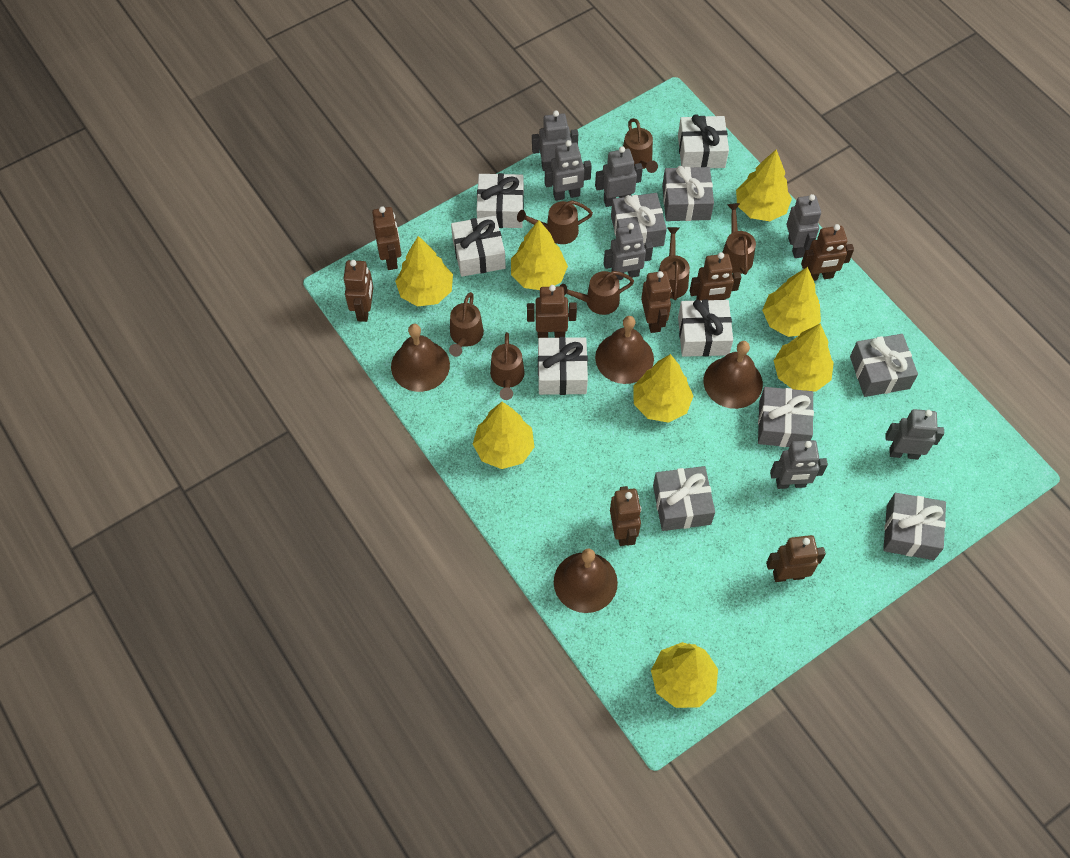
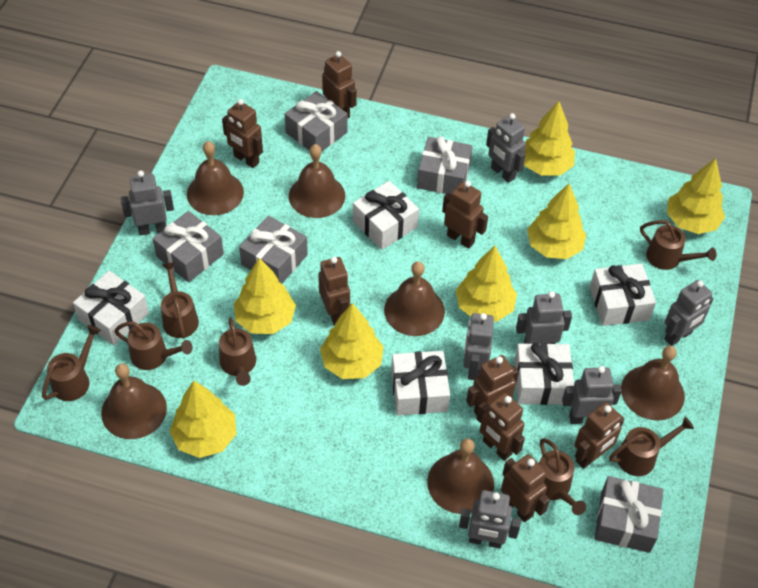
brown bell: [391,324,450,392] [554,548,618,613] [595,316,654,384] [704,341,763,409] = 4 -> [101,363,167,439] [187,141,244,215] [289,144,345,218] [384,261,445,336] [427,439,494,514] [621,345,685,420] = 6
grey gift: [611,193,667,247] [653,466,715,531] [662,166,714,221] [758,387,814,447] [850,334,918,397] [883,493,946,560] = 6 -> [153,211,224,282] [239,216,308,284] [285,91,347,151] [417,136,473,194] [594,476,663,553] = 5
yellow tree: [395,236,453,307] [473,402,534,469] [511,220,568,290] [633,354,693,423] [651,642,718,708] [736,149,792,221] [762,267,821,337] [773,323,834,392] = 8 -> [169,381,236,458] [234,258,296,334] [320,303,384,379] [456,246,517,322] [524,101,575,176] [527,184,586,259] [667,158,725,234] = 7

